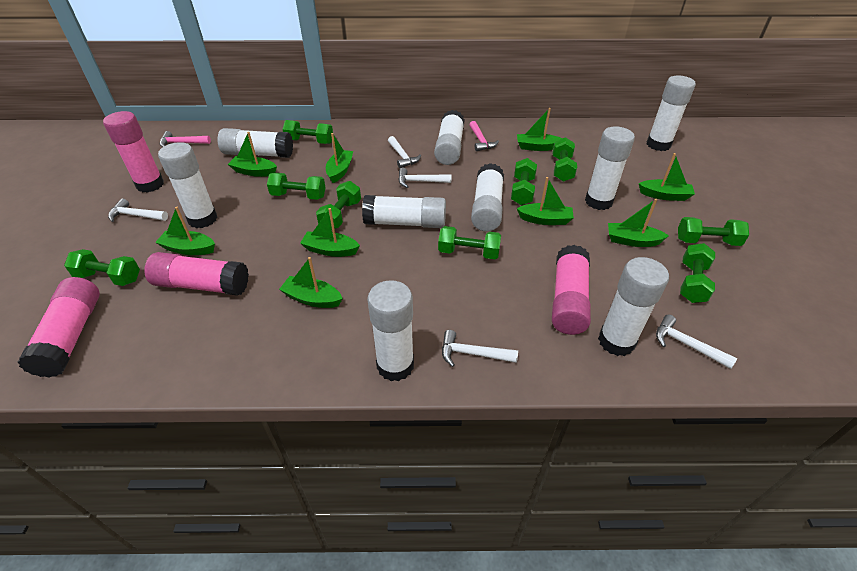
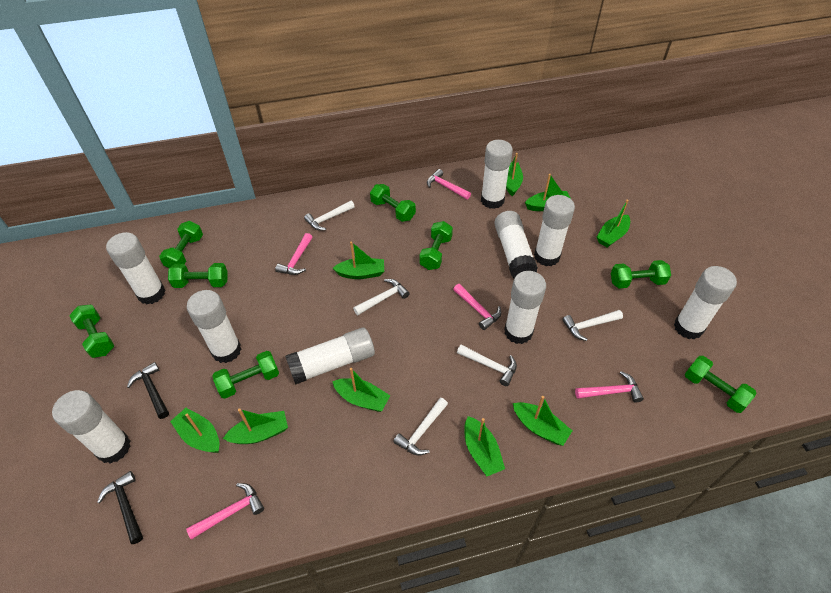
black hammer: none = 0 -> [97,471,143,544] [127,362,169,419] = 2
green dumbbell: [64,249,140,286] [267,173,326,200] [282,120,333,144] [316,181,361,229] [438,226,501,259] [511,158,537,205] [553,137,577,182] [678,217,749,246] [680,243,715,303] = 9 -> [69,305,114,358] [159,221,203,268] [168,263,228,288] [212,351,279,399] [370,184,416,222] [419,221,453,270] [611,260,671,289] [685,356,757,413] = 8
pink glue stick: [18,277,100,378] [103,111,164,193] [144,252,249,296] [552,245,591,335] = 4 -> none = 0
pink hammer: [160,131,211,147] [469,121,499,151] = 2 -> [186,483,264,539] [275,233,312,275] [427,169,471,200] [453,284,501,330] [575,371,644,402] = 5

